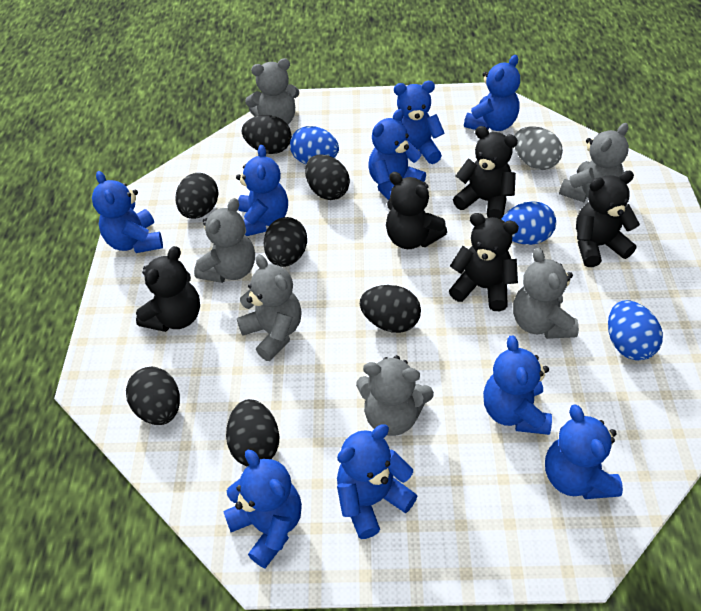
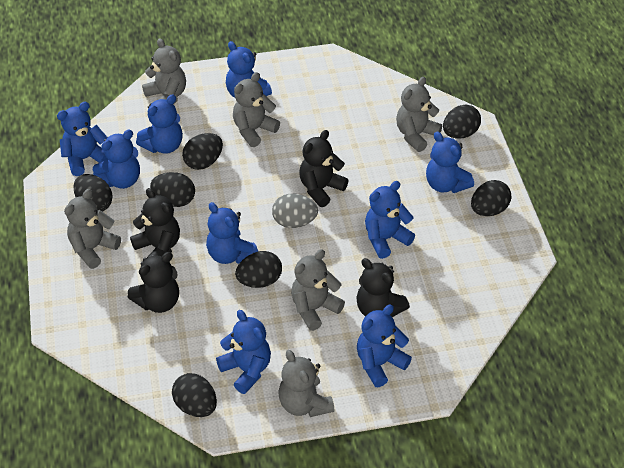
black teddy bear: [136,246,200,332] [386,172,447,249] [449,213,519,311] [453,126,518,219] [576,171,640,267] = 5 -> [128,252,179,313] [130,188,180,258] [300,130,349,207] [356,258,410,317] = 4
blue egg: [290,126,339,164] [501,202,556,245] [608,300,663,360] = 3 -> none = 0

